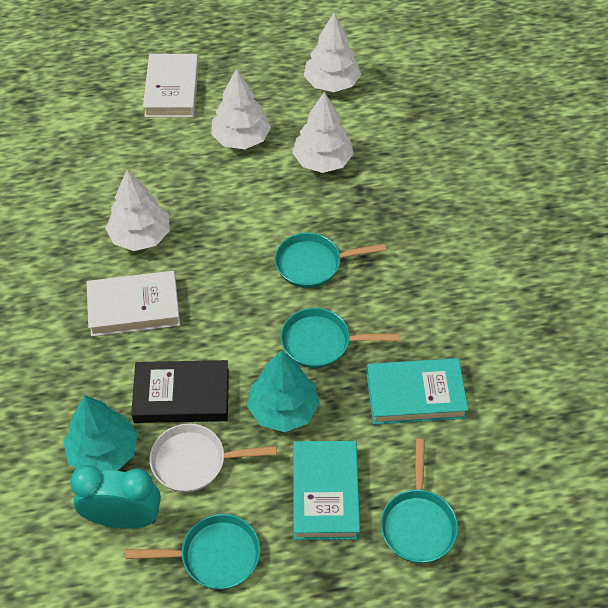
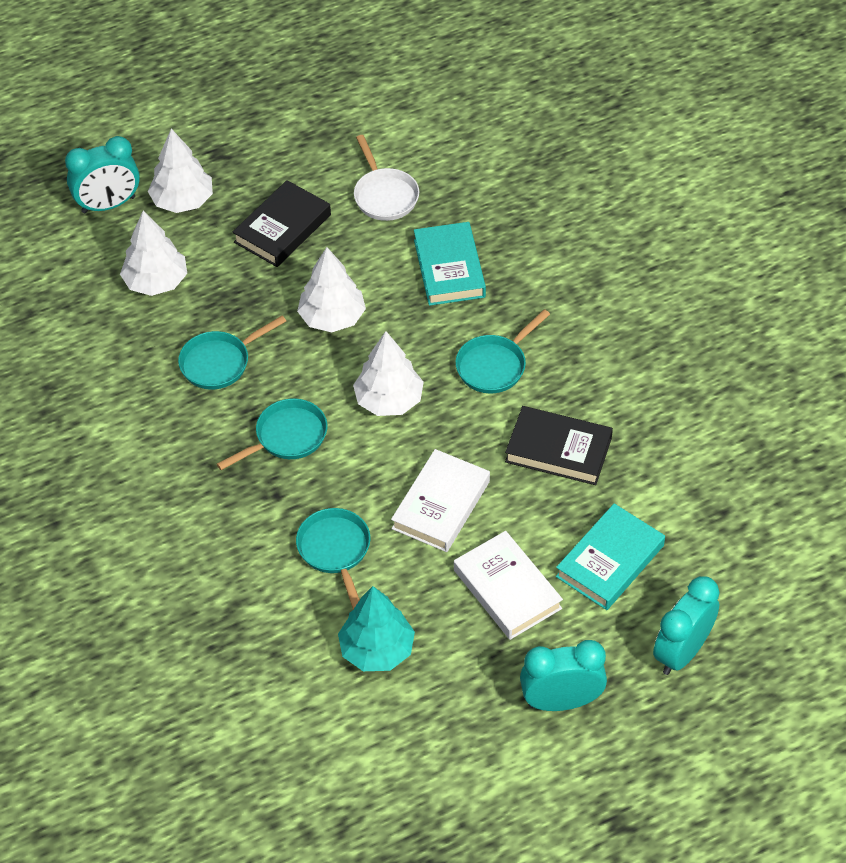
black book: [131,360,229,423] = 1 -> [233,180,331,267] [505,406,613,485] = 2
turquoise clock: [70,465,161,529] = 1 -> [65,136,140,213] [520,640,607,711] [653,576,720,675] = 3
turquoise tree: [63,395,138,471] [247,350,320,432] = 2 -> [338,586,415,671] = 1

